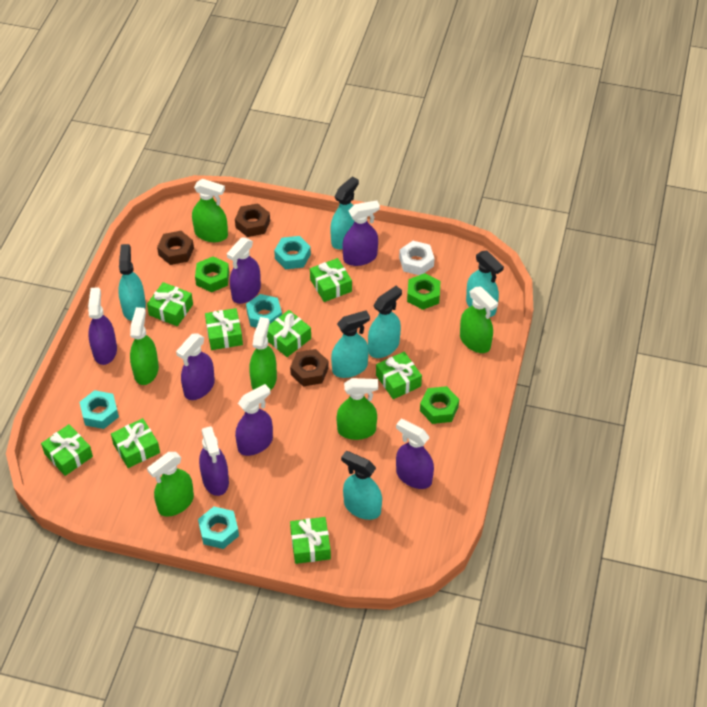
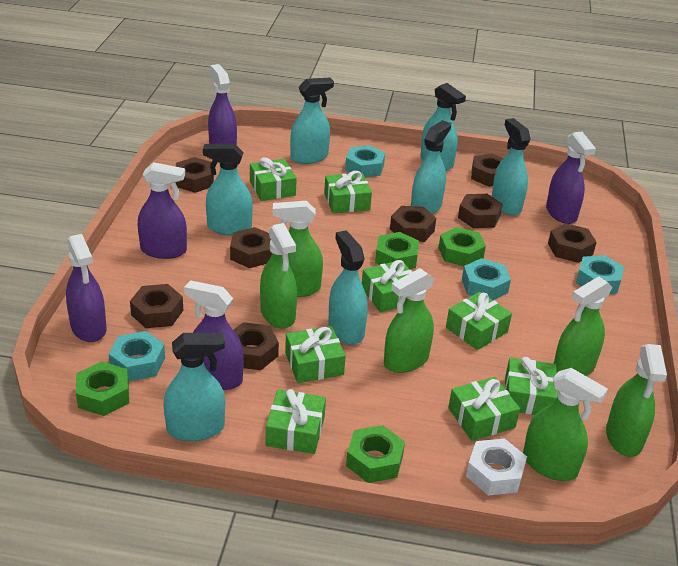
brown nut: [157,231,194,265] [235,203,270,237] [290,349,329,386] = 3 -> [130,284,183,328] [176,157,214,193] [230,227,272,268] [233,322,279,370] [390,206,436,242] [458,194,503,228] [471,153,503,187] [548,223,596,263] = 8
green nut: [195,256,229,292] [407,273,440,310] [420,386,459,424] = 3 -> [76,362,129,416] [346,425,405,483] [375,232,419,269] [439,227,486,266] = 4
purple spray bottle: [88,288,117,365] [176,334,215,400] [199,426,229,496] [227,237,261,304] [235,384,273,456] [342,200,380,266] [396,419,434,489] = 7 -> [66,234,107,342] [138,162,187,259] [184,280,244,390] [208,64,237,145] [546,132,596,224] = 5
turquoise spray bottle: [118,244,146,321] [330,176,359,249] [331,310,370,378] [341,451,382,520] [368,286,402,358] [466,251,504,317] = 6 -> [163,333,225,441] [203,144,253,235] [290,78,334,164] [328,230,368,345] [411,120,451,215] [420,83,466,171] [492,118,531,216] = 7

